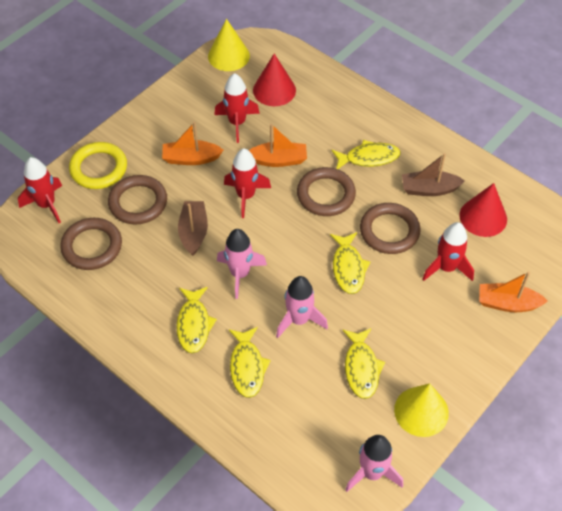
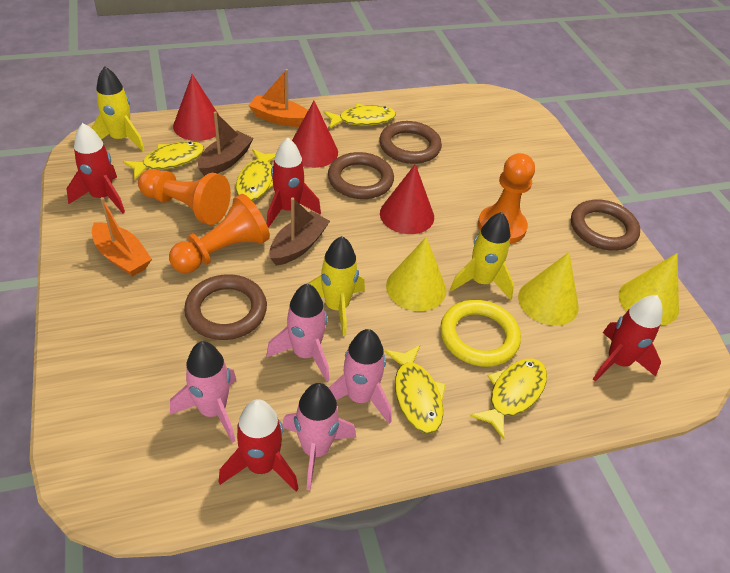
orange boat: [162,122,223,165] [249,124,307,167] [479,272,548,312] = 3 -> [92,197,152,277] [248,69,308,127] = 2
orange pawn: none = 0 -> [138,169,231,225] [169,194,270,273] [478,153,535,244] = 3
pink rocket: [217,229,267,299] [276,276,328,338] [345,435,403,492] = 3 -> [170,341,236,443] [267,284,329,382] [282,383,356,490] [329,329,392,424] = 4
red cone: [253,54,296,106] [459,183,507,237] = 2 -> [173,74,219,141] [292,101,338,168] [380,164,434,234] = 3
yellow cone: [208,19,250,71] [394,383,449,437] = 2 -> [386,237,446,311] [518,252,579,326] [619,253,679,325] = 3
yellow rocket: none = 0 -> [92,66,145,151] [307,236,365,336] [450,212,514,300] = 3

